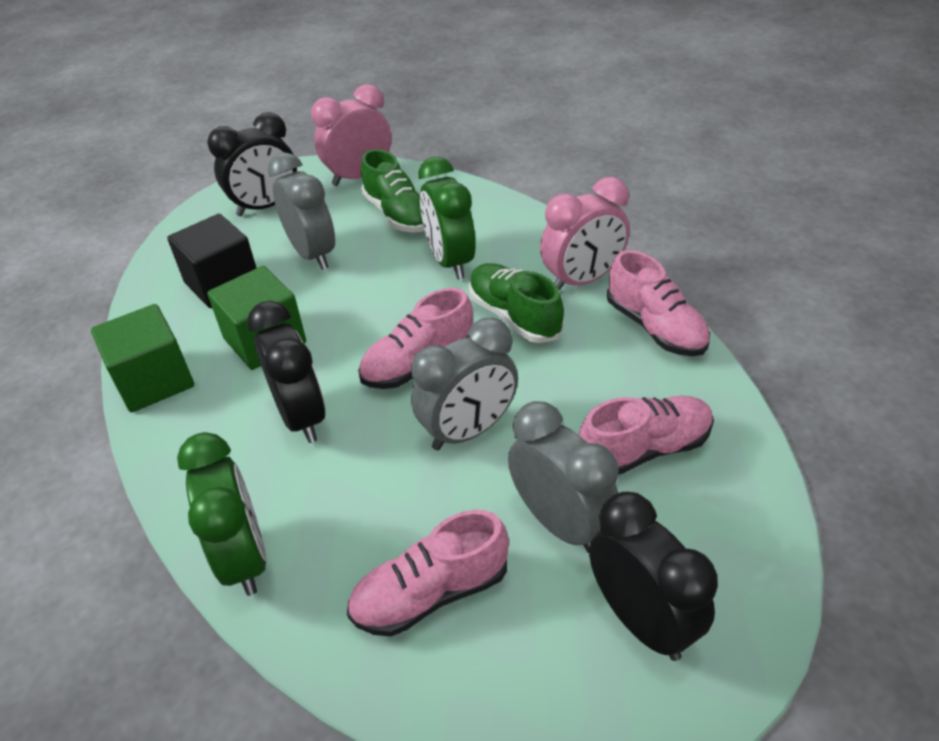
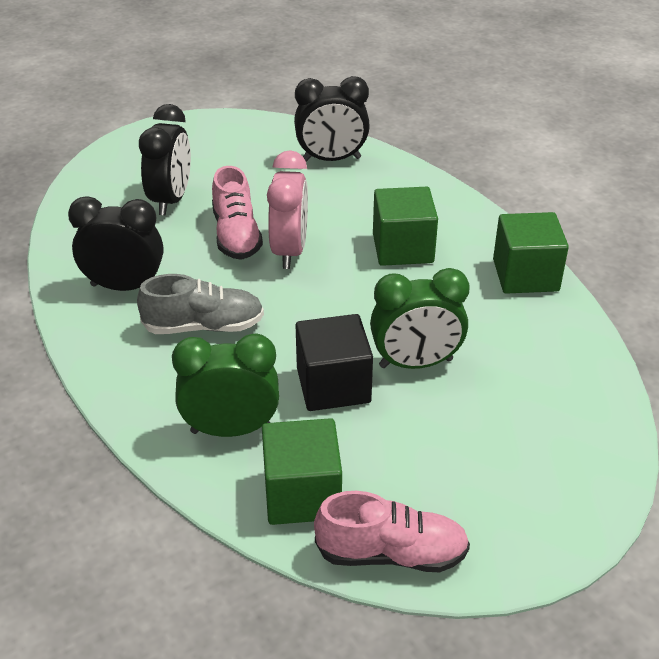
green cube: [91,304,194,412] [207,266,306,370] = 2 -> [262,418,342,525] [373,187,438,266] [493,212,569,294] = 3
green shoe: [361,149,424,233] [469,263,564,343] = 2 -> none = 0
grey clock: [268,153,335,270] [411,318,518,450] [508,401,619,553] = 3 -> none = 0
grey shoe: none = 0 -> [137,274,264,334] = 1
pink clock: [311,84,391,186] [540,177,630,291] = 2 -> [267,150,308,269] = 1
pink shoe: [347,510,509,636] [358,288,473,389] [579,396,714,475] [607,250,710,356] = 4 -> [212,166,263,260] [314,491,470,572] = 2

